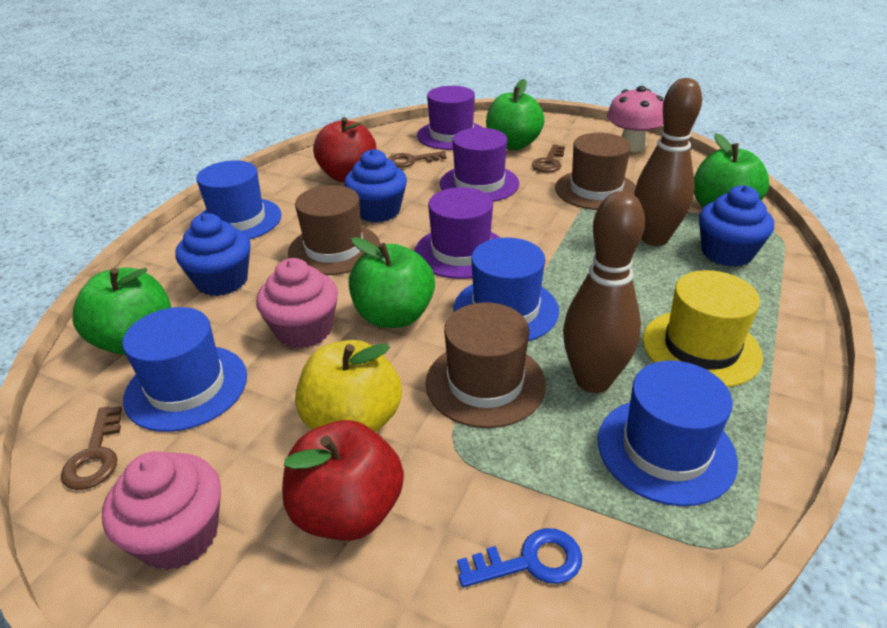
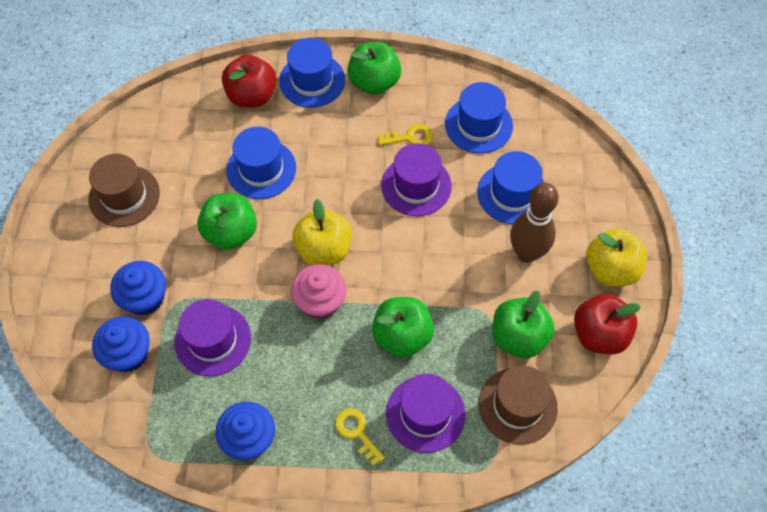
blue key: [457,528,582,587] = 1 -> none = 0
brown bowling pin: [563,191,645,393] [634,78,702,246] = 2 -> [510,183,559,263] = 1
brown hat: [288,185,380,275] [425,302,546,428] [555,133,636,210] = 3 -> [88,154,160,227] [479,365,558,445] = 2
brown key: [61,406,122,490] [388,151,447,168] [532,144,565,173] = 3 -> none = 0
pink cupcake: [102,451,221,570] [256,258,338,349] = 2 -> [291,264,346,319] = 1
pink mushroom: [607,86,664,152] = 1 -> none = 0
yellow apple: [295,340,402,432] = 1 -> [293,199,352,265] [586,228,647,286] = 2
yellow hat: [643,270,763,387] = 1 -> none = 0
yellow key: none = 0 -> [335,408,385,466] [378,124,433,145] = 2

